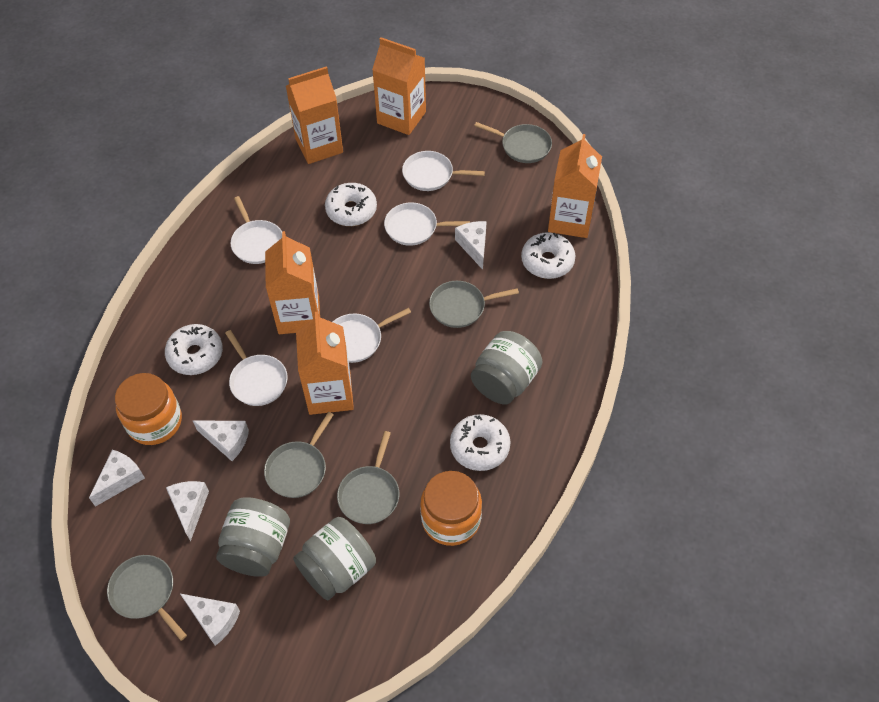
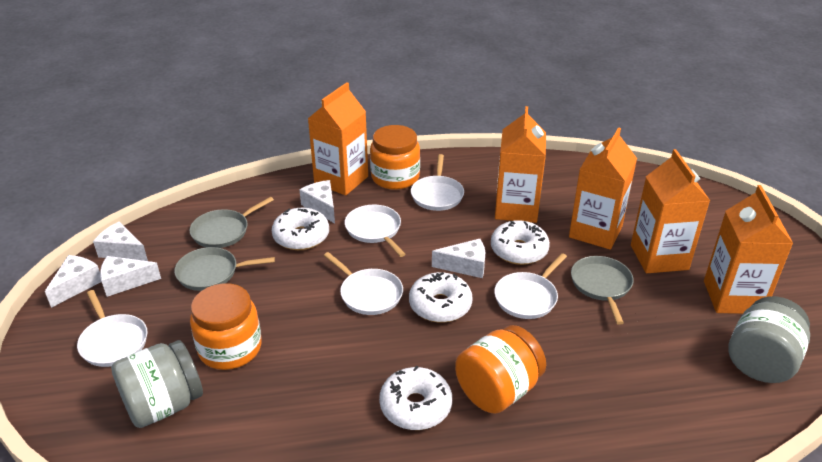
grey jar: [216,497,290,577] [293,517,376,600] [471,331,542,404] = 3 -> [111,340,203,428] [728,296,810,383] = 2
grey pan: [107,555,187,641] [264,412,334,498] [337,431,399,524] [429,281,519,328] [474,122,552,163] = 5 -> [174,247,275,291] [189,197,274,248] [571,256,634,325] = 3
orange jar: [115,373,182,445] [420,471,482,546] = 2 -> [190,283,262,370] [370,125,420,190] [455,325,546,414] = 3

